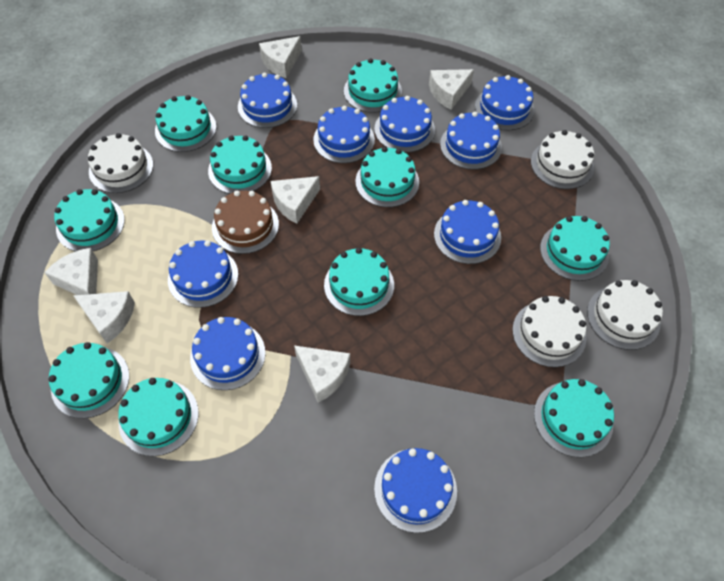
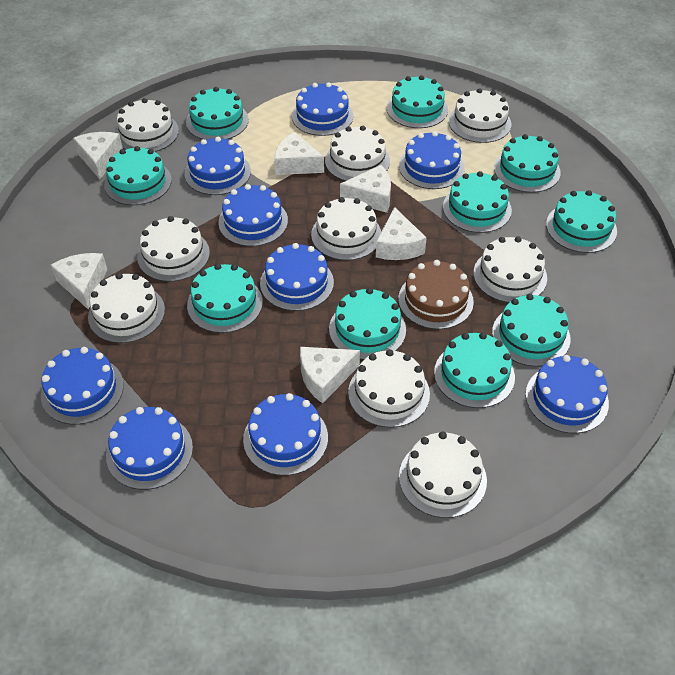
white cake: [88,133,153,193] [513,296,587,367] [531,130,594,189] [587,280,663,350] = 4 -> [88,273,165,343] [115,98,179,152] [137,216,210,282] [311,197,381,260] [325,126,390,181] [348,349,430,428] [399,432,487,518] [449,88,511,143] [473,236,547,303] = 9

